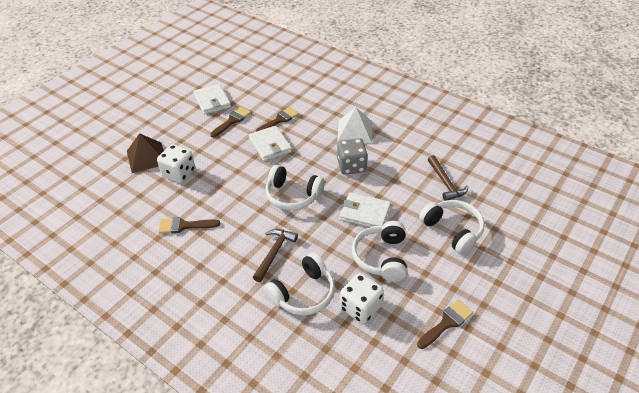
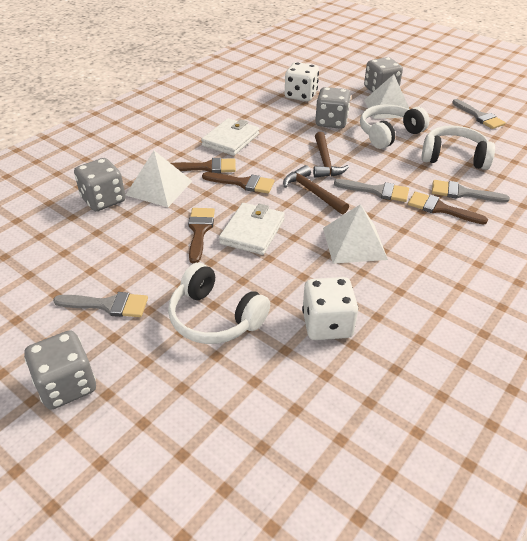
brown pyramid: [127,133,164,173] = 1 -> none = 0
grey brush: none = 0 -> [53,292,148,317] [334,179,409,202] [432,180,510,203] [452,99,506,129] = 4
grey dice: [337,138,368,175] = 1 -> [24,330,96,410] [74,158,126,211] [315,87,351,129] [364,57,403,93] = 4
white headphones: [264,253,335,315] [266,165,325,210] [352,221,407,282] [419,200,485,255] = 4 -> [168,263,270,344] [360,105,430,149] [422,125,495,170] = 3
white pyramid: [337,107,372,143] = 1 -> [126,150,192,207] [323,204,388,264] [364,74,410,119] = 3
white wallet: [193,84,231,115] [249,126,292,161] [339,192,391,227] = 3 -> [201,118,259,156] [219,203,285,255] = 2

